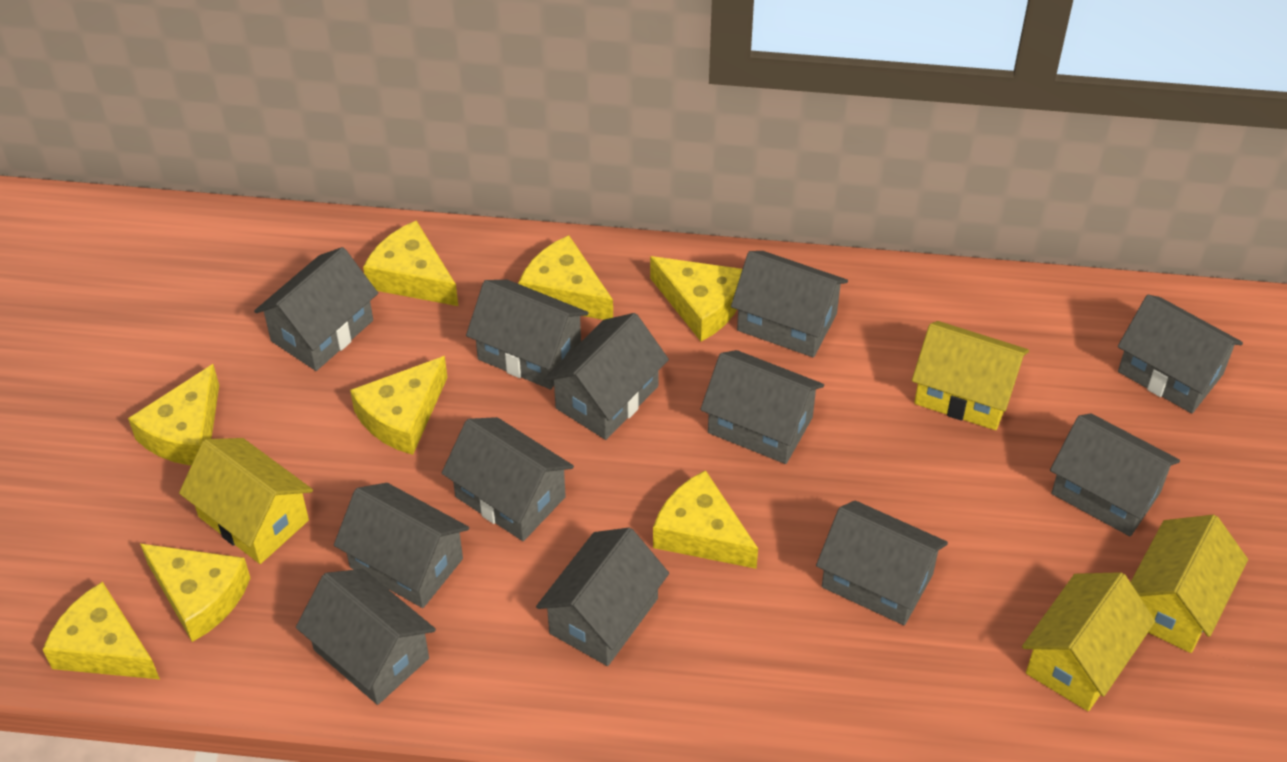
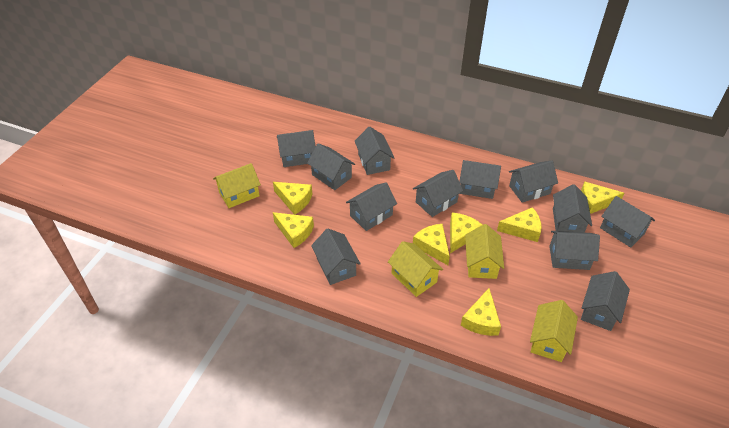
yellow cheese: [43,582,160,679] [128,364,219,466] [140,544,250,642] [350,356,448,455] [363,221,458,306] [518,235,613,320] [650,256,742,341] [653,470,758,569] = 8 -> [273,182,312,215] [273,212,314,248] [413,224,450,265] [450,213,482,253] [461,288,501,336] [497,207,542,242] [581,181,624,214] = 7

